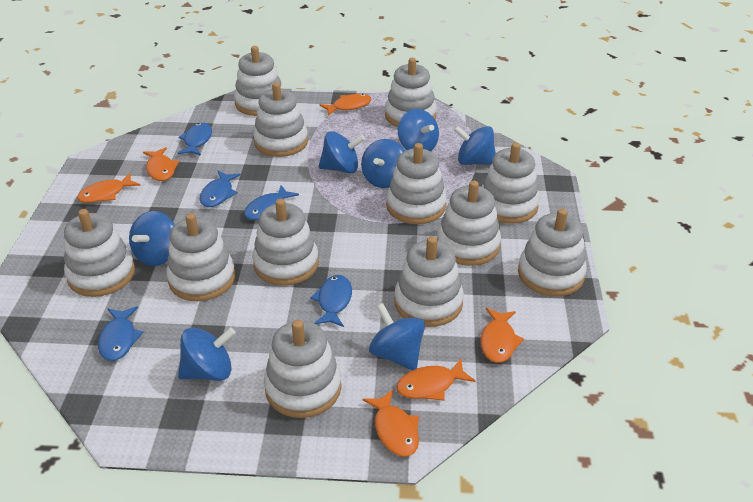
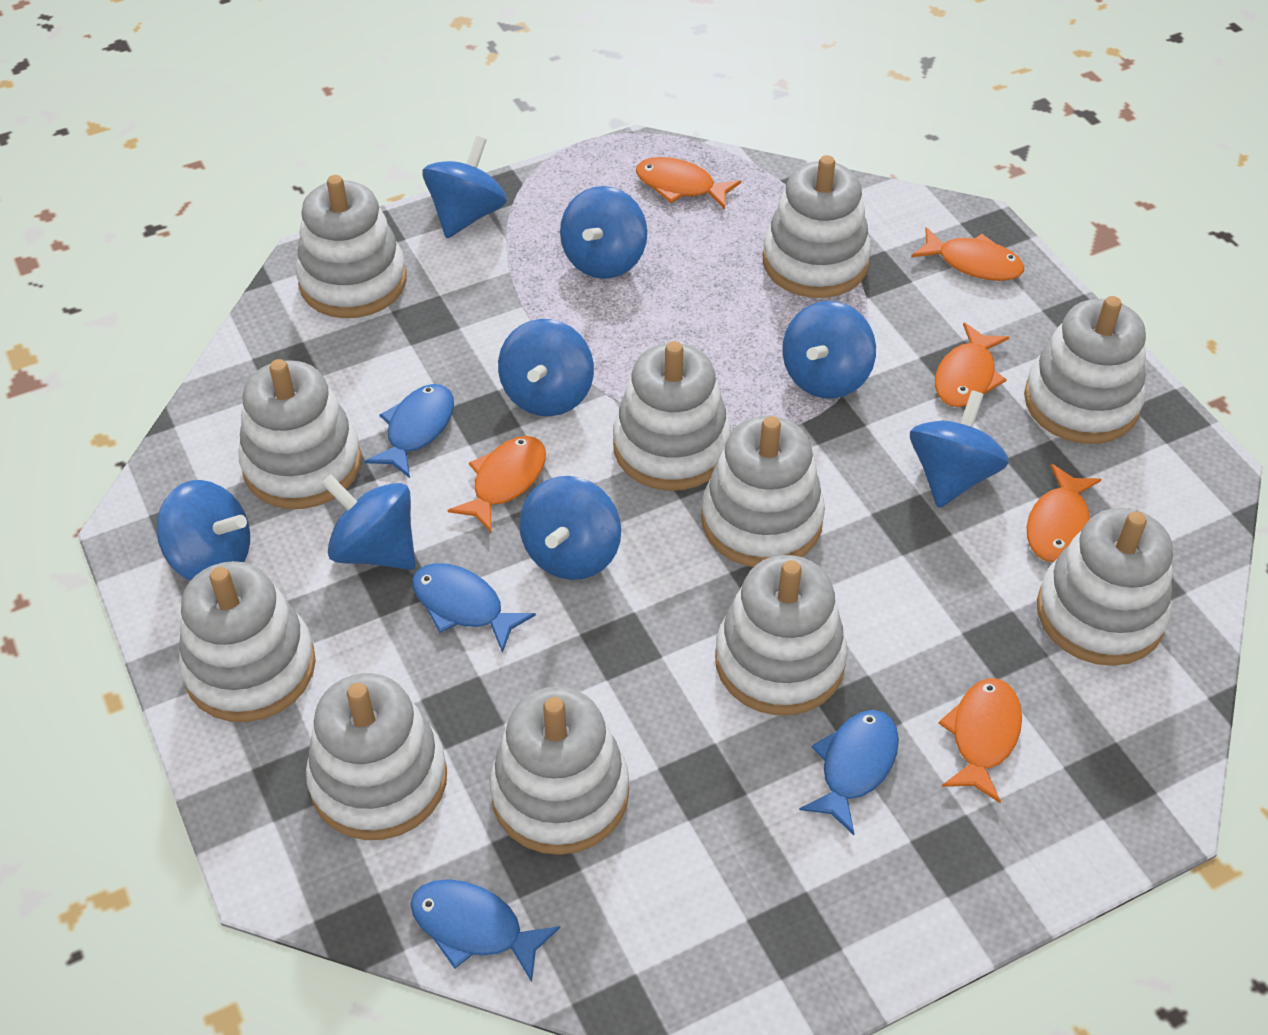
blue fish: [98,306,144,361] [178,123,212,156] [200,171,241,207] [244,185,299,220] [311,275,352,327] = 5 -> [365,384,454,478] [411,879,560,982] [412,563,536,653] [799,710,899,835] = 4
blue spinning top: [129,211,175,266] [178,327,235,381] [318,131,365,173] [361,139,405,188] [369,303,425,370] [398,109,439,152] [454,126,496,165] = 7 -> [157,480,250,581] [321,474,416,570] [422,136,507,238] [498,319,594,416] [519,476,621,580] [560,186,647,279] [782,301,876,399] [910,390,1009,508] = 8
white stacking toy: [64,209,135,297] [166,213,235,301] [234,46,284,116] [252,199,319,286] [253,82,308,157] [264,320,342,418] [385,58,437,127] [386,143,447,224] [394,236,464,327] [437,181,501,266] [482,142,540,224] [518,208,587,296] = 12 -> [179,561,316,722] [238,359,362,509] [296,175,407,318] [306,673,447,840] [490,687,629,855] [613,341,731,491] [701,416,825,567] [715,555,847,715] [763,155,871,298] [1024,296,1146,444] [1037,508,1173,666] = 11

